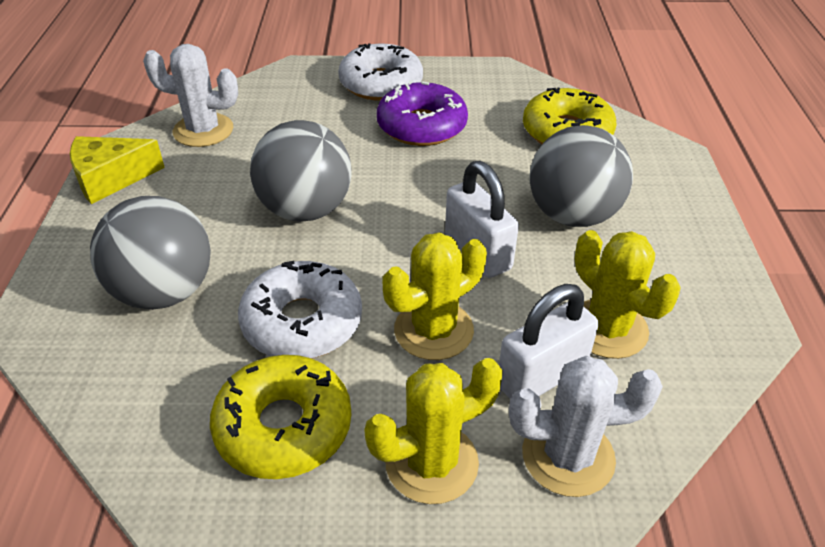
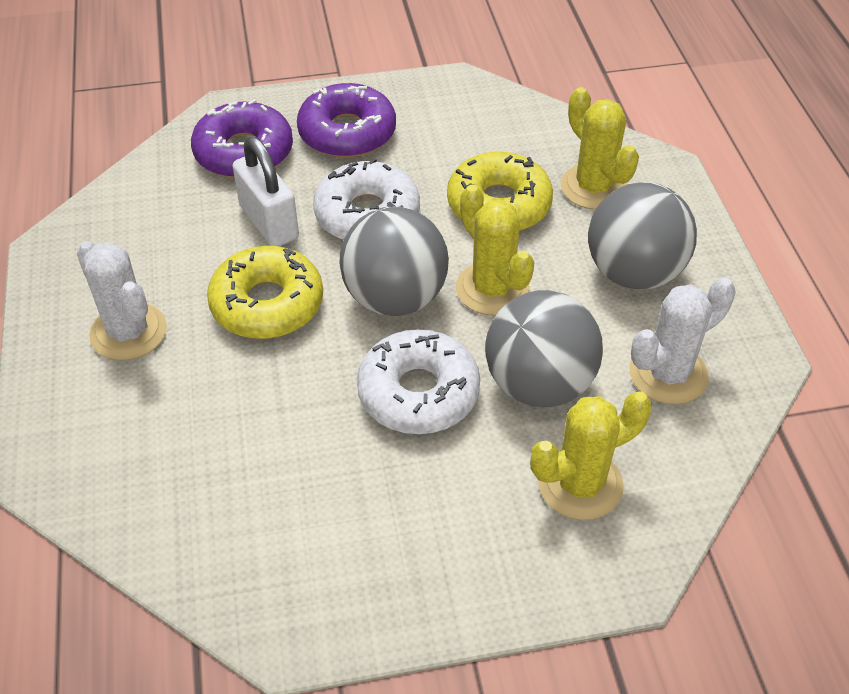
purple donut: [377,80,468,146] = 1 -> [191,99,293,178] [297,83,396,158] = 2
white padlock: [445,161,519,278] [499,284,599,399] = 2 -> [233,137,299,246] = 1
yellow cheese: [70,136,165,204] = 1 -> none = 0

